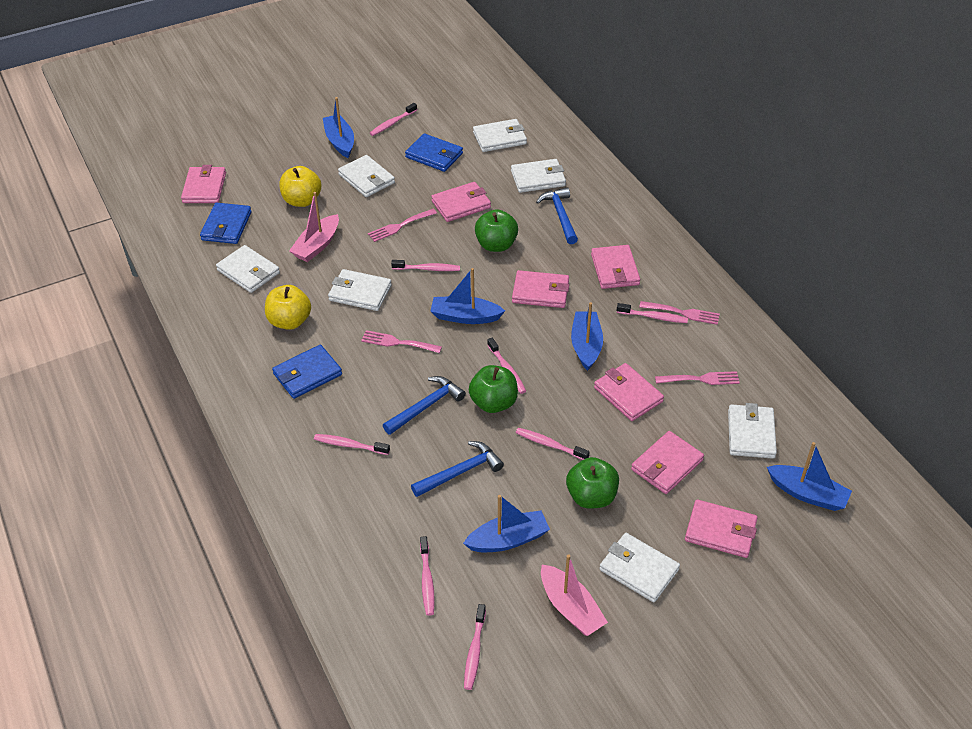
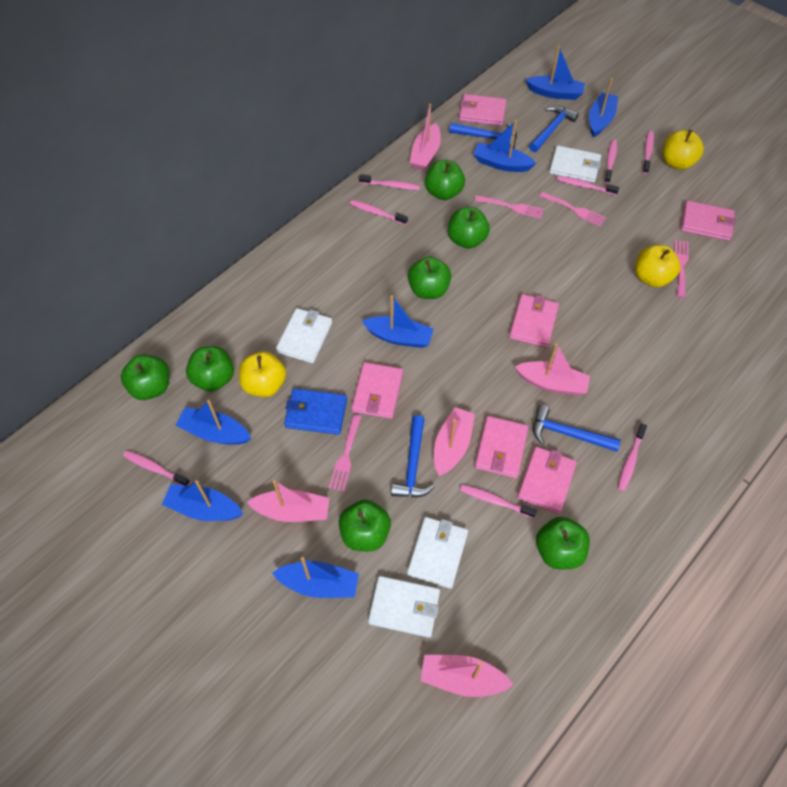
blue boat: [323,97,354,158] [430,268,505,324] [463,495,550,552] [571,302,603,371] [767,442,852,511] = 5 -> [162,480,243,521] [176,400,251,445] [272,557,359,598] [362,295,434,348] [473,120,536,172] [526,46,585,100] [589,78,618,137] = 7
blue hammer: [383,376,466,435] [411,441,504,497] [536,187,578,244] = 3 -> [391,415,435,497] [449,123,517,149] [529,106,579,152] [533,405,621,452] = 4
blue wallet: [200,203,252,244] [272,345,342,399] [405,133,463,172] = 3 -> [284,388,347,435] = 1
green apple: [469,365,518,413] [475,209,518,252] [566,457,619,509] = 3 -> [121,354,169,400] [186,346,234,392] [339,500,391,551] [408,257,451,299] [425,160,465,200] [448,207,490,249] [536,517,590,569] = 7
pink boat: [289,192,339,262] [541,554,608,636] = 2 -> [247,480,330,522] [409,104,441,170] [421,655,514,697] [434,407,475,476] [515,343,590,395] = 5
pink wallet: [181,165,226,203] [431,182,491,222] [512,270,569,308] [591,245,640,289] [594,363,664,421] [631,431,704,494] [685,499,758,558] = 7 -> [352,362,403,419] [459,94,507,126] [475,416,528,478] [509,294,559,348] [517,447,577,514] [681,201,736,241] = 6
white wallet: [216,245,280,293] [328,269,392,311] [338,155,395,197] [473,119,527,152] [511,159,566,193] [599,533,680,602] [728,403,777,459] = 7 -> [276,308,332,363] [368,576,440,638] [407,517,468,589] [549,146,601,183] = 4
yellow apple: [265,285,311,330] [279,166,321,207] = 2 -> [239,352,286,397] [635,245,680,287] [663,130,704,170] = 3

